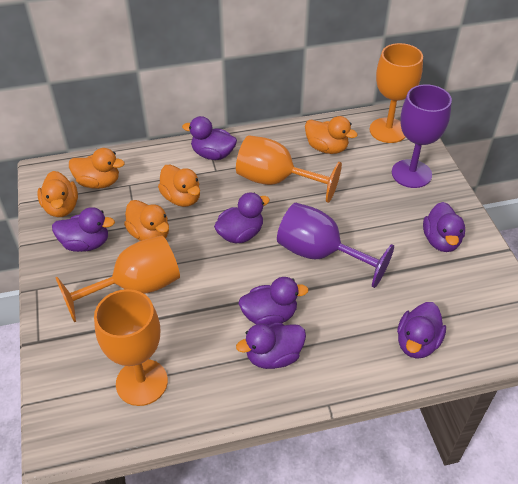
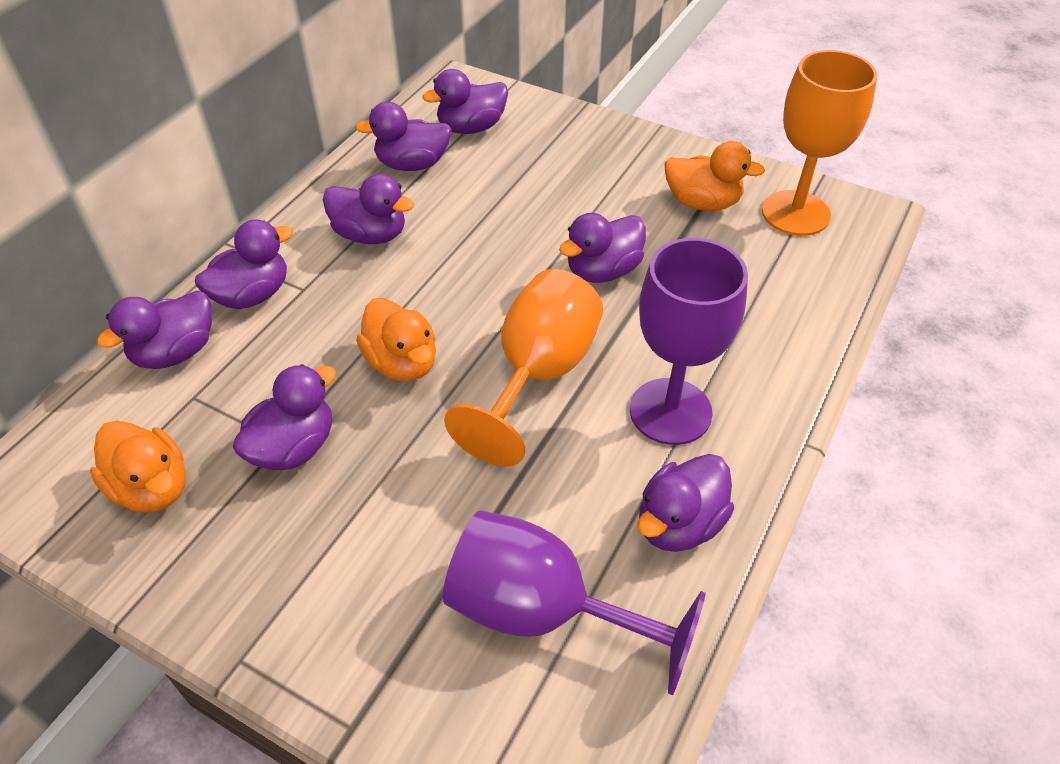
orange duck: [37,171,78,217] [69,148,125,189] [124,200,169,241] [158,165,200,207] [305,116,358,154] = 5 -> [90,420,186,512] [356,298,436,381] [665,141,765,211] = 3
orange goblet: [55,235,180,322] [94,289,168,406] [236,135,342,203] [370,43,423,143] = 4 -> [444,269,603,467] [762,50,877,236] = 2
purple duck: [52,207,115,252] [182,116,237,160] [214,192,270,244] [236,322,306,369] [238,277,309,325] [397,302,446,359] [423,202,465,252] = 7 -> [97,291,212,369] [195,219,293,309] [233,364,336,470] [323,174,414,244] [355,102,452,171] [423,69,508,134] [559,213,646,283] [638,454,734,552] = 8

